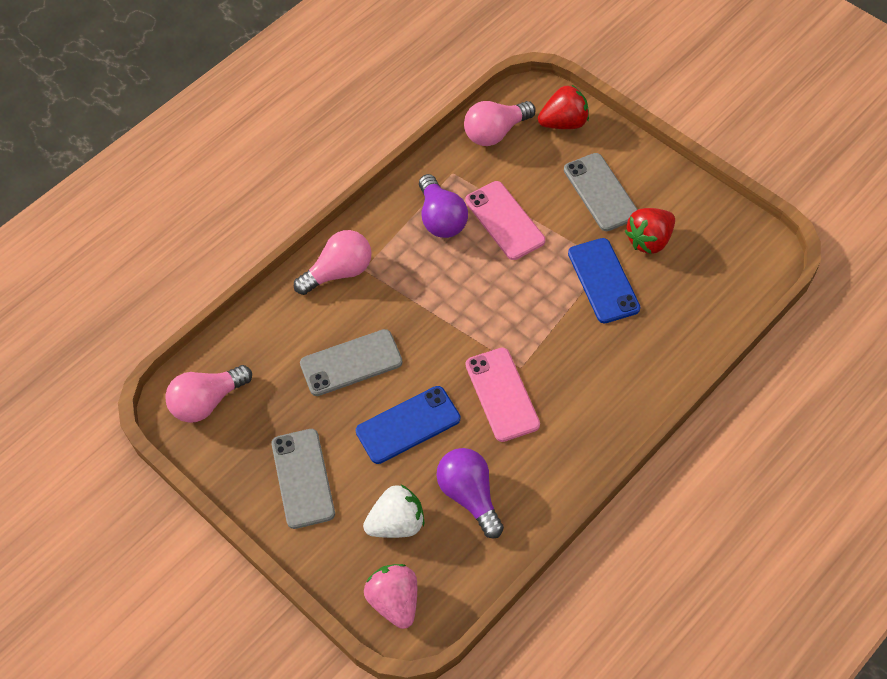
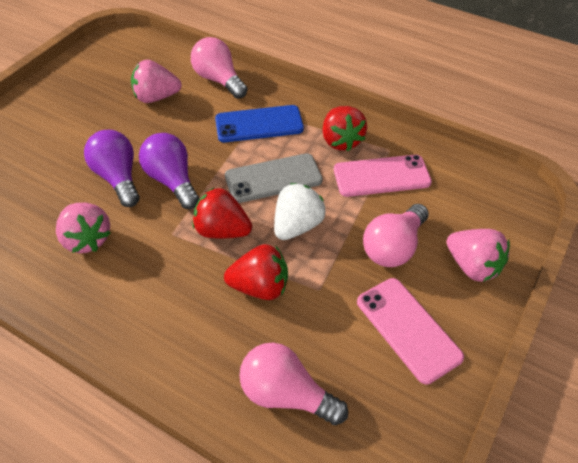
blue phone: [356,386,460,464] [568,238,640,323] = 2 -> [215,105,304,142] = 1
grey phone: [272,429,335,529] [300,329,402,396] [564,153,638,231] = 3 -> [225,153,323,203] = 1
pink strawberry: [364,564,417,629] = 1 -> [56,203,111,253] [131,60,182,103] [447,229,510,282] = 3
red strawberry: [538,85,589,129] [625,208,675,254] = 2 -> [193,188,252,238] [224,244,288,300] [322,106,367,152] = 3

